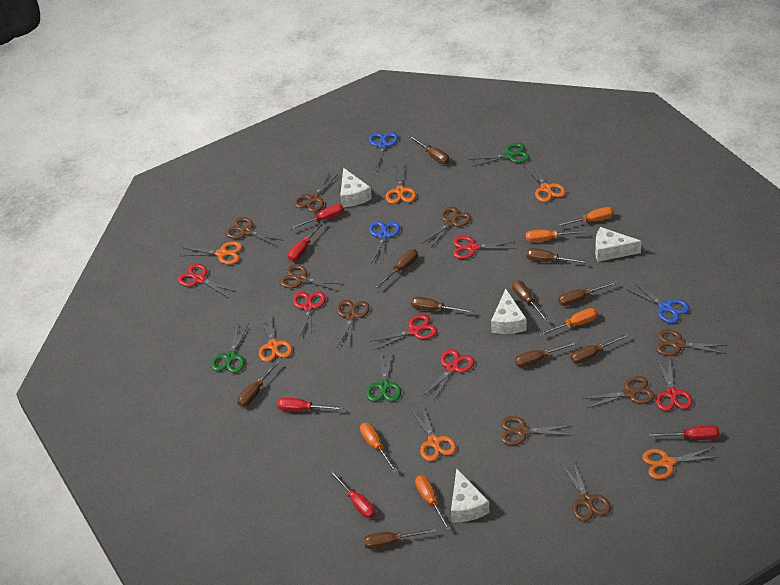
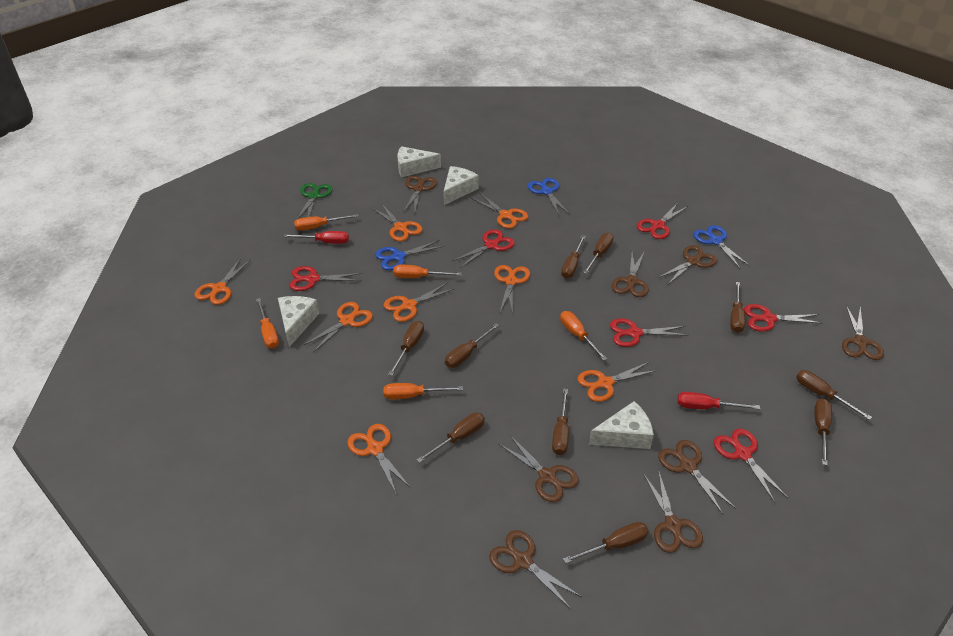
brown scissors: [225,217,284,247] [280,265,342,292] [294,173,338,212] [337,300,370,347] [421,207,471,249] [501,416,573,445] [561,461,611,521] [582,376,655,409] [656,329,727,356] = 9 -> [403,176,437,212] [489,530,582,609] [499,435,579,502] [612,252,649,297] [643,470,703,553] [658,245,717,284] [658,440,736,514] [842,305,884,360] = 8
green scissors: [211,323,249,373] [366,350,401,402] [469,143,530,167] = 3 -> [297,183,332,219] = 1
orange scissors: [181,242,243,264] [259,314,292,362] [386,163,416,204] [411,405,456,461] [524,163,566,202] [642,447,717,479] = 6 -> [194,258,252,305] [304,302,373,352] [347,424,411,493] [371,203,423,241] [383,282,454,322] [471,193,528,229] [494,265,530,314] [577,361,657,402] = 8
red screwdriver: [277,397,344,411] [288,221,324,261] [289,204,344,230] [329,470,376,518] [648,425,719,440] = 5 -> [284,231,349,244] [677,392,760,409] = 2

